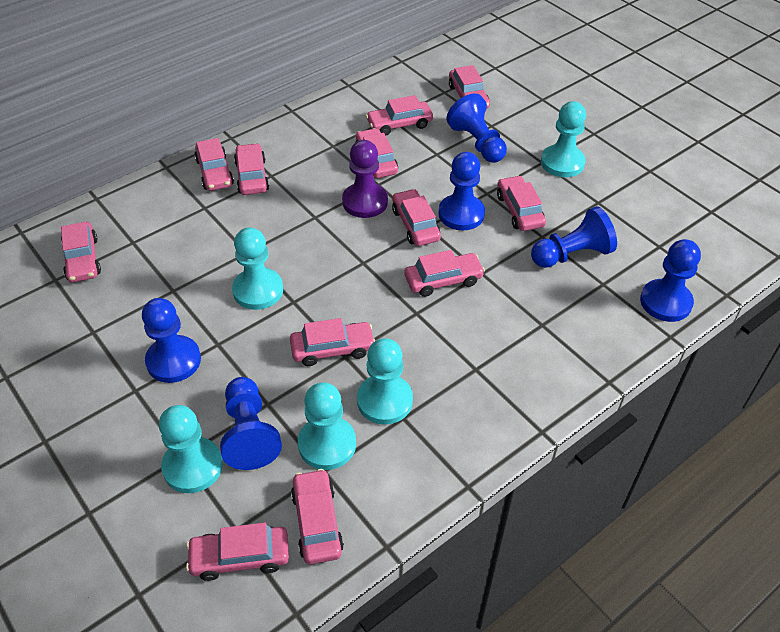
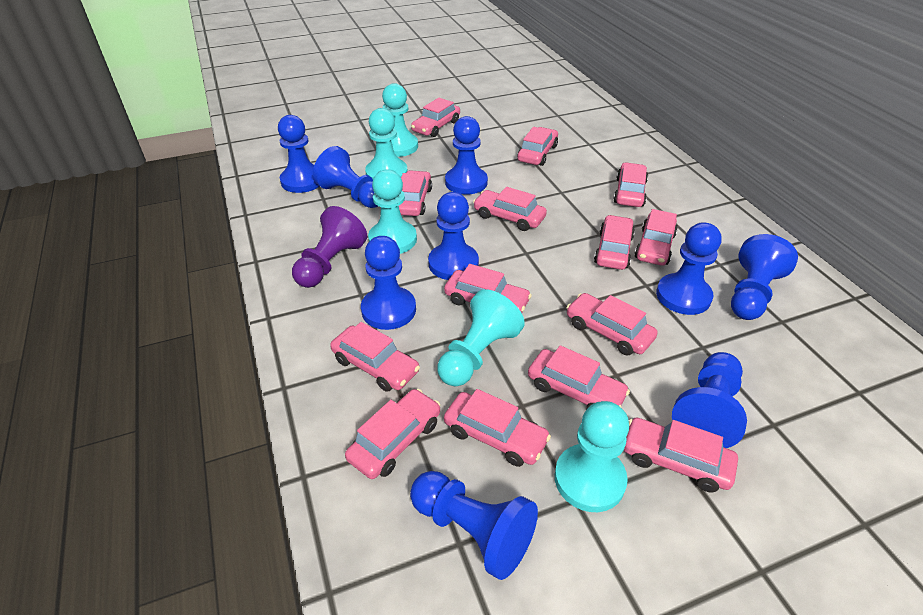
blue pawn: [142,298,201,383] [220,377,282,470] [438,152,485,231] [446,93,507,163] [531,206,617,268] [640,239,701,322] = 6 -> [278,115,320,193] [313,146,378,208] [361,236,416,330] [410,471,538,580] [428,192,479,280] [445,116,488,195] [656,222,721,315] [672,352,747,448] [731,234,798,320] = 9
pink car: [61,222,101,283] [186,523,289,581] [195,138,234,191] [234,143,269,195] [290,318,375,366] [291,469,344,564] [356,128,398,178] [366,95,433,136] [392,189,441,246] [404,250,485,297] [449,65,490,109] [497,175,546,231] = 12 -> [330,322,420,392] [345,389,440,479] [399,170,432,216] [411,98,460,137] [444,264,532,313] [444,389,551,467] [473,187,547,231] [517,127,558,166] [528,345,630,409] [566,293,658,355] [594,215,635,270] [613,163,648,207] [624,417,738,492] [634,209,678,266] = 14

